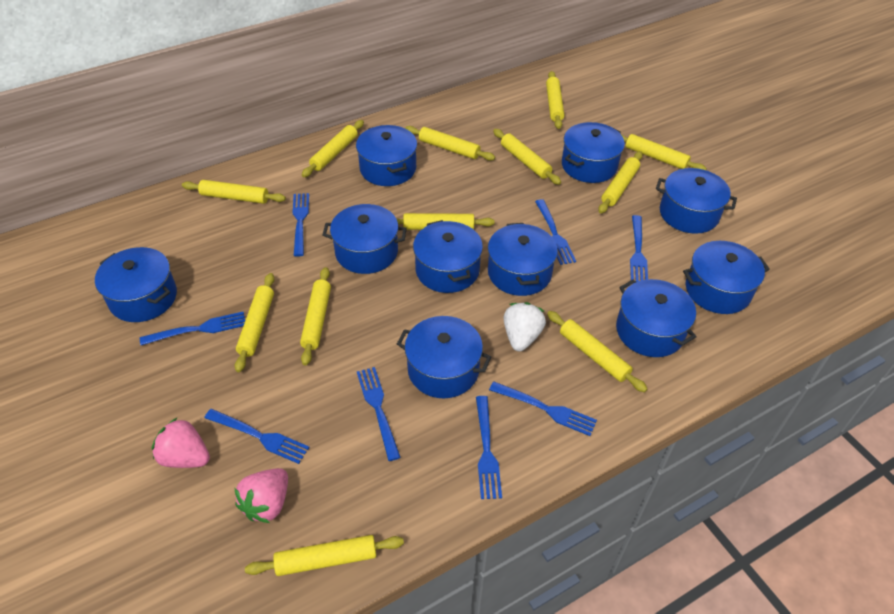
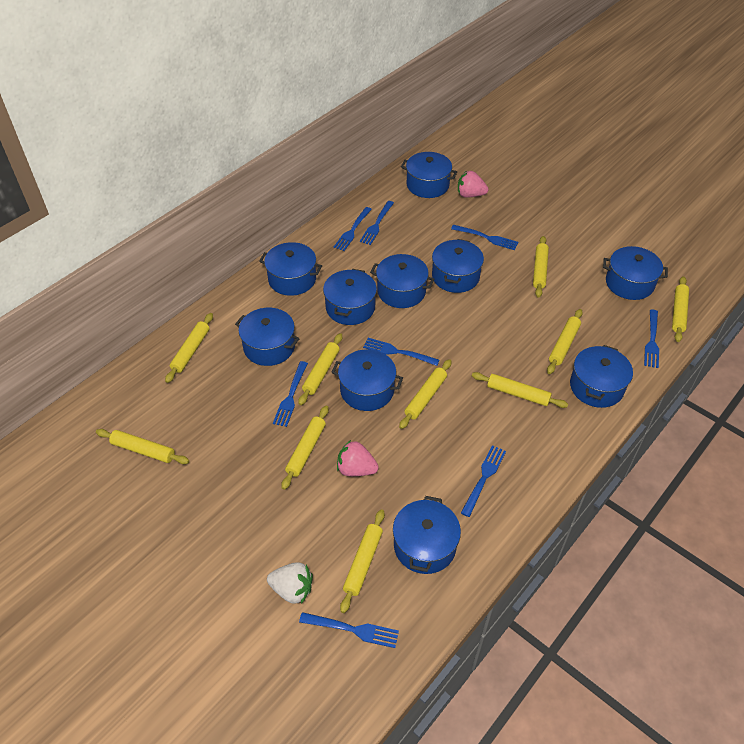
yellow rolling pin: [182,180,286,204] [235,273,274,372] [245,535,404,576] [300,267,331,366] [302,120,364,177] [396,213,495,230] [405,126,495,161] [493,129,561,185] [546,71,564,129] [547,311,647,392] [598,151,643,214] [620,133,707,170] = 12 -> [96,429,189,464] [165,313,213,383] [281,406,329,490] [298,333,342,405] [340,509,385,613] [399,359,452,429] [472,372,568,408] [533,236,549,298] [547,309,583,374] [672,276,689,342] = 10

